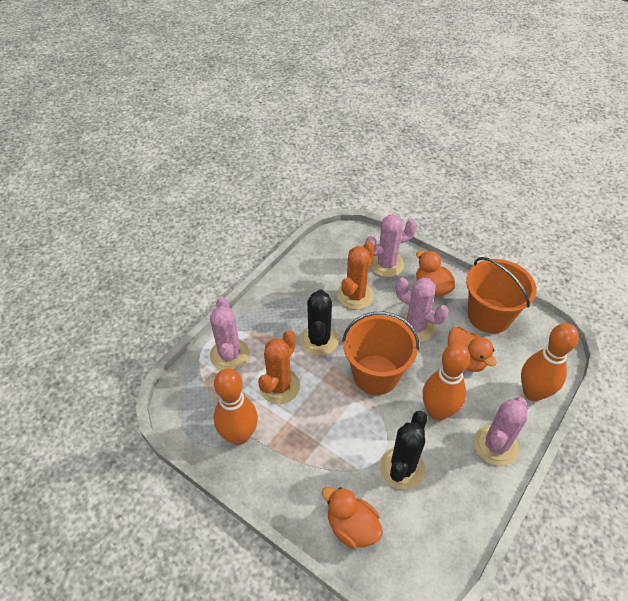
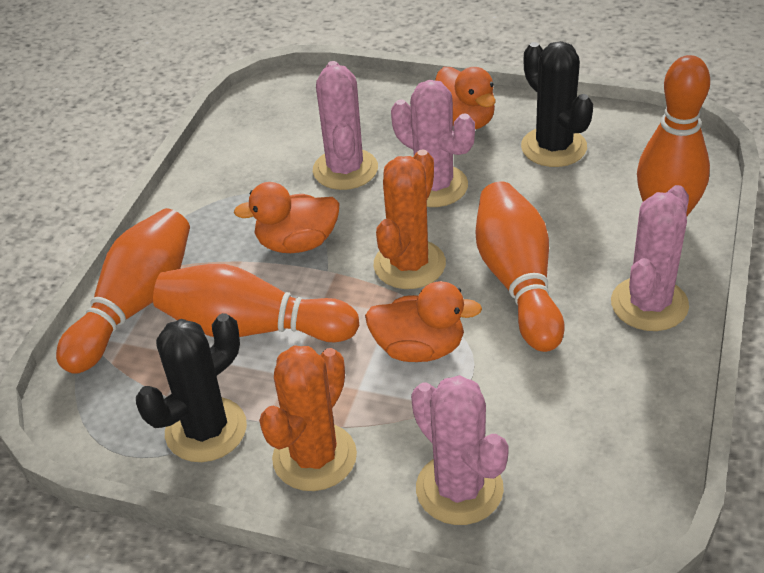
orange bowling pin: [214,368,258,445] [423,343,470,421] [521,323,579,401] = 3 -> [56,208,190,374] [153,264,359,342] [476,181,565,352] [637,55,710,216] = 4
orange bucket: [342,312,419,395] [466,257,537,333] = 2 -> none = 0

